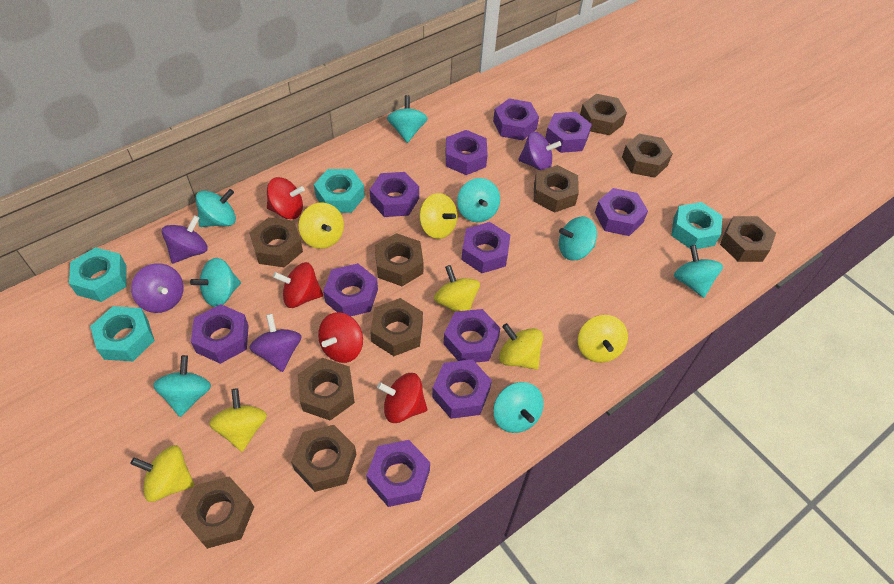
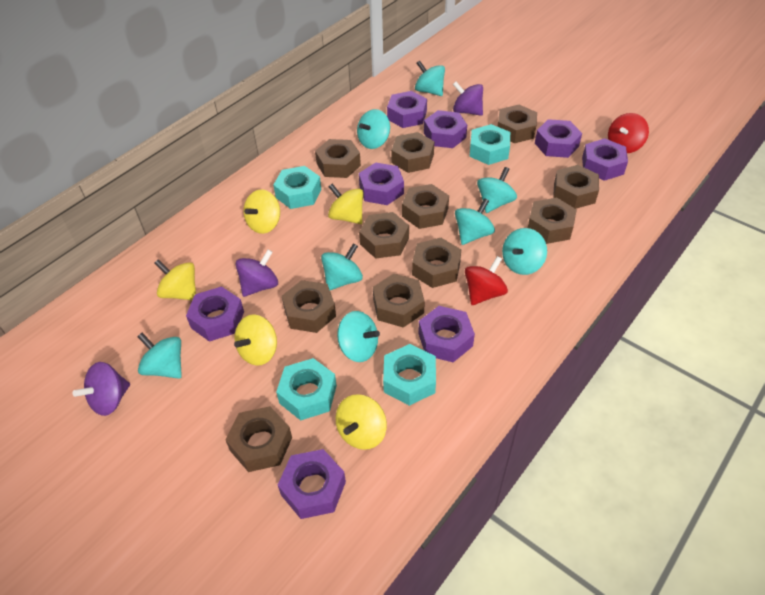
brown nut: [181,476,254,549] [249,217,303,267] [291,425,357,492] [297,358,355,421] [370,298,423,356] [375,233,424,286] [534,165,579,213] [580,94,627,135] [622,134,673,178] [720,216,776,262] = 10 -> [226,406,292,472] [282,280,336,333] [315,139,361,178] [359,212,409,259] [373,274,425,328] [391,132,434,173] [402,184,449,229] [412,238,461,288] [497,105,537,143] [528,198,577,244] [553,165,599,209] = 11
purple nut: [191,304,249,364] [323,263,378,316] [366,440,430,507] [370,172,419,217] [432,359,492,419] [443,309,500,363] [446,130,488,175] [461,222,510,273] [493,98,539,140] [545,112,592,153] [595,188,648,236] = 11 -> [186,286,244,342] [278,449,346,519] [359,162,404,205] [387,91,427,128] [418,306,475,362] [424,110,467,148] [535,119,582,158] [582,138,628,181] = 8
purple spinning top: [131,263,184,313] [162,215,208,263] [249,314,302,372] [518,132,561,170] = 4 -> [73,362,130,416] [236,249,278,297] [453,82,483,116] = 3
red spinning top: [267,177,305,219] [273,262,323,308] [318,312,363,363] [377,373,427,423] = 4 -> [465,256,508,305] [608,113,649,153] = 2
yellow spinning top: [130,445,194,502] [209,388,267,452] [299,203,344,249] [419,193,457,239] [434,265,480,312] [499,323,543,370] [578,315,628,363] = 7 -> [155,259,196,300] [234,314,277,366] [244,189,280,234] [328,184,363,224] [336,394,387,450] = 5

